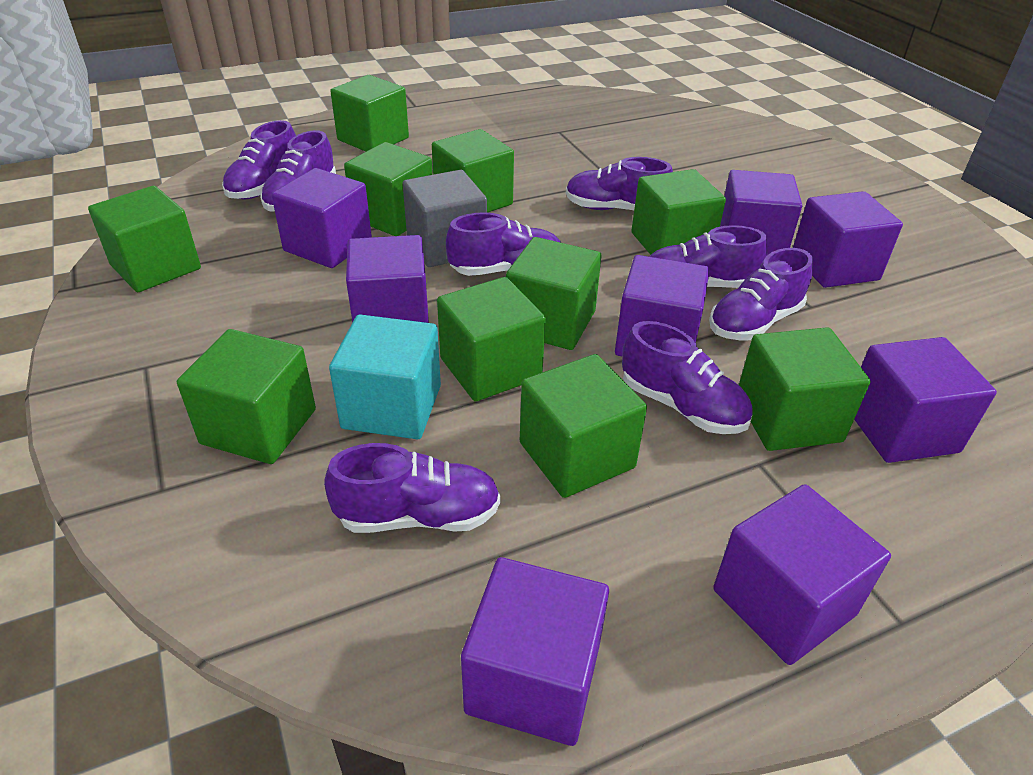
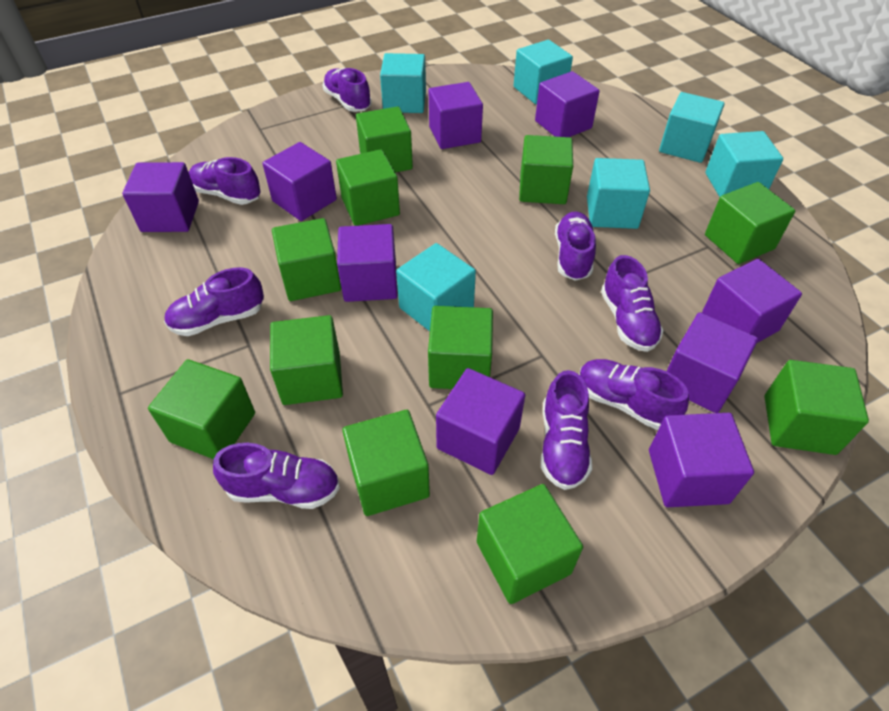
green cube: [88,186,201,292] [177,329,316,464] [330,75,409,152] [344,142,433,236] [432,129,514,213] [437,277,546,402] [506,237,602,350] [520,354,647,498] [631,169,726,255] [739,327,870,451] = 10 -> [148,359,255,459] [270,315,343,405] [272,218,341,301] [336,149,400,226] [342,410,430,516] [356,107,413,172] [428,306,493,389] [477,484,583,604] [519,135,573,204] [705,182,795,264] [764,360,869,455] = 11
grey cube: [403,170,487,267] = 1 -> none = 0
purple cube: [272,168,372,268] [346,235,429,323] [461,557,609,746] [615,255,710,356] [713,484,891,665] [720,170,802,255] [793,191,903,288] [854,337,997,463] = 8 -> [122,162,199,232] [263,142,337,221] [337,224,398,302] [429,82,483,149] [436,368,525,475] [535,71,600,137] [649,413,754,507] [666,313,758,413] [702,259,802,343] = 9
turquoise cube: [329,315,441,439] = 1 -> [380,53,426,113] [396,243,476,331] [514,40,573,105] [587,158,650,229] [659,92,725,163] [705,131,783,197] = 6

